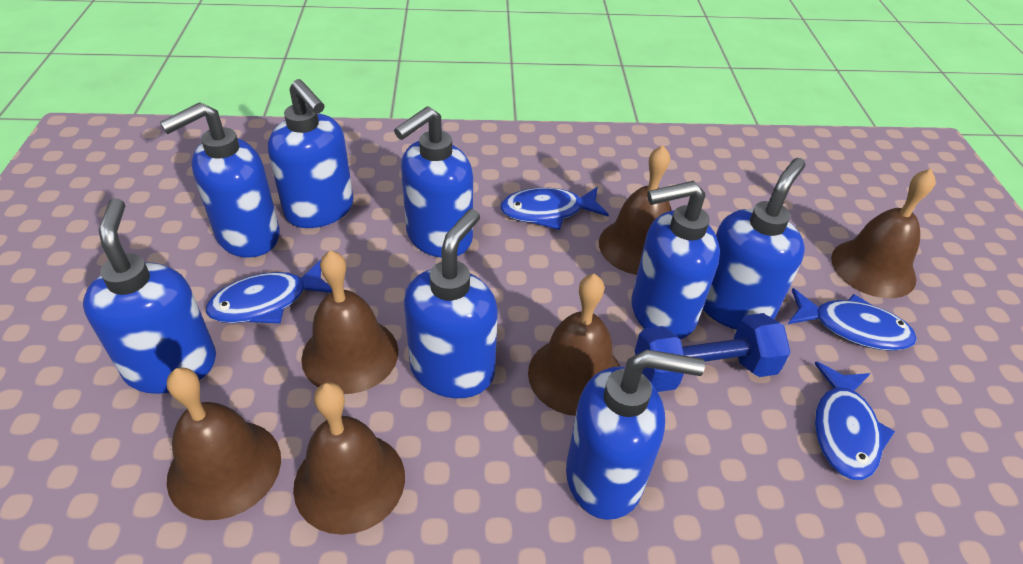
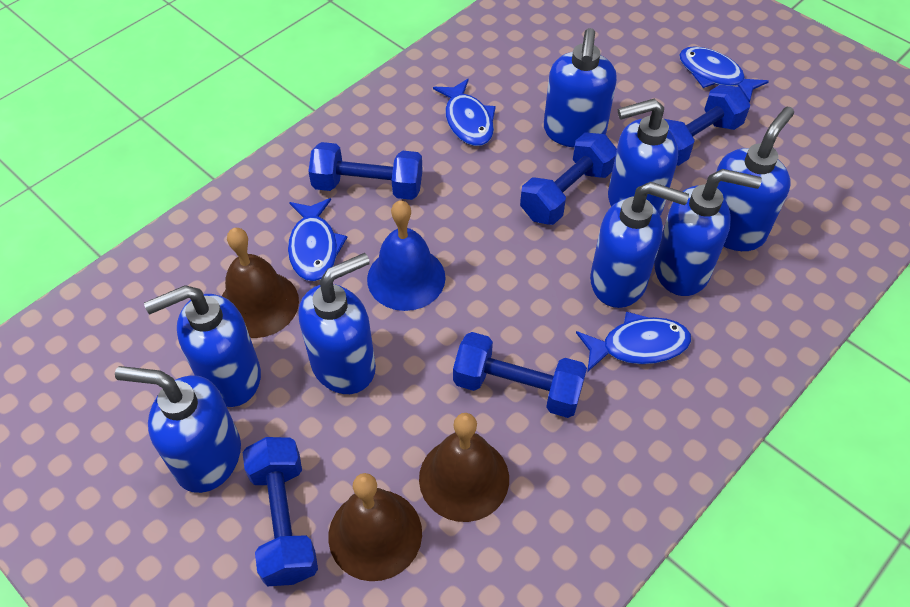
blue bell: none = 0 -> [367,200,446,311] = 1
blue dumbbell: [635,313,791,392] = 1 -> [242,437,318,586] [308,142,423,200] [453,332,587,418] [520,132,617,225] [664,85,750,166] = 5
brown bell: [167,368,281,520] [293,383,405,535] [301,250,398,394] [528,274,620,416] [599,145,672,275] [831,169,935,298] = 6 -> [222,228,299,338] [328,473,422,581] [419,413,509,522] = 3

